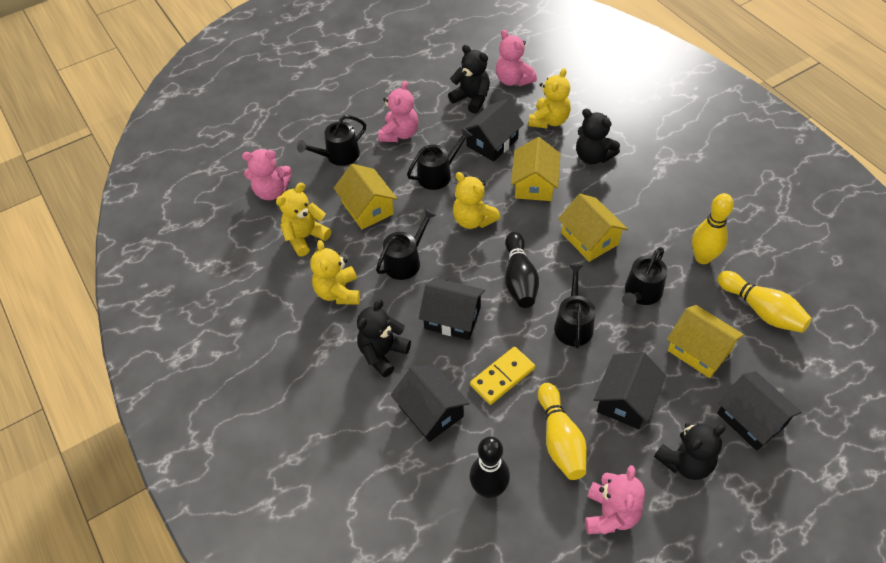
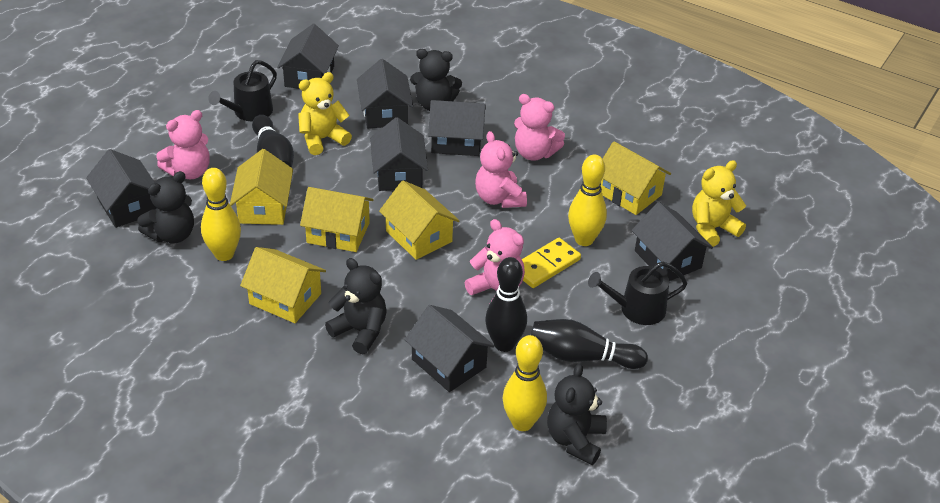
black bowling pin: [470,436,510,498] [505,232,539,308] = 2 -> [252,115,294,168] [485,257,527,352] [531,319,648,369] = 3
black house: [391,364,470,442] [419,278,485,340] [461,99,524,162] [594,352,666,429] [717,371,802,451] = 5 -> [86,149,156,228] [277,24,339,89] [357,59,413,128] [370,117,428,191] [405,305,495,392] [428,100,486,156] [631,202,713,281] = 7
black watering can: [297,115,366,166] [376,209,436,280] [407,128,473,190] [554,265,595,348] [622,247,667,307] = 5 -> [208,60,277,121] [588,262,687,325] = 2
yellow house: [334,164,398,229] [511,137,561,201] [558,194,628,262] [667,305,744,378] = 4 -> [230,149,293,225] [240,247,326,323] [300,187,374,252] [379,181,460,260] [601,141,671,215] = 5
yellow teddy bear: [276,183,331,257] [310,240,360,305] [453,172,501,229] [528,68,571,128] = 4 -> [298,72,352,155] [692,160,746,247] = 2

